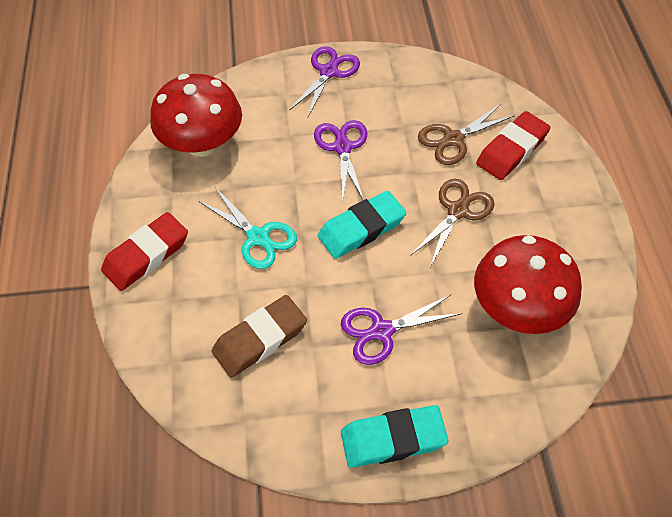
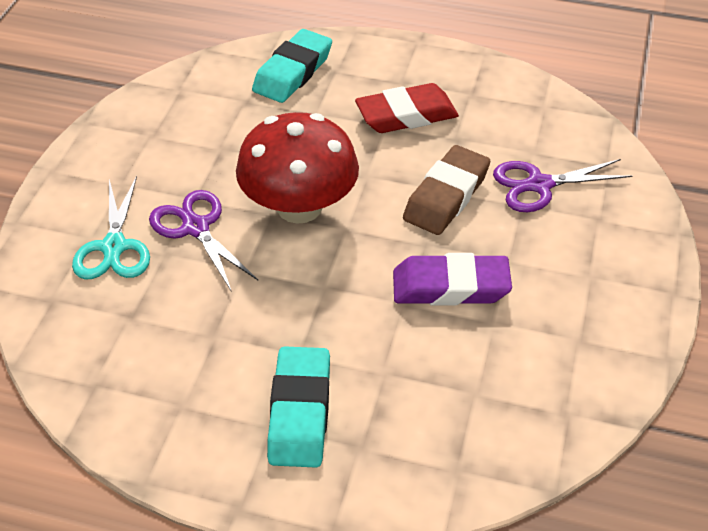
brown scissors: [410,179,495,267] [418,104,515,165] = 2 -> none = 0
purple eraser: none = 0 -> [393,253,512,306] = 1
purple scissors: [289,46,360,118] [314,120,367,203] [341,295,462,365] = 3 -> [149,190,258,292] [493,159,632,212] = 2
red eraser: [101,212,188,291] [476,111,550,180] = 2 -> [355,83,459,133] = 1
red mushroom: [150,74,242,157] [474,235,582,334] = 2 -> [236,112,359,224] = 1

